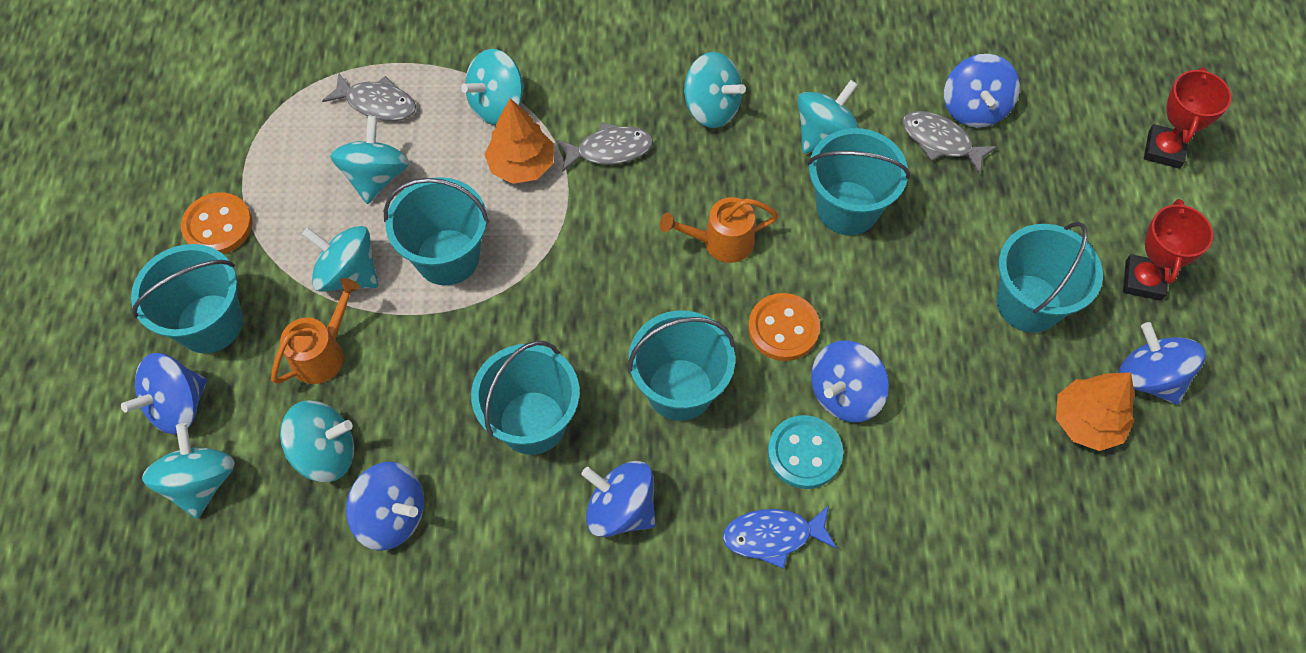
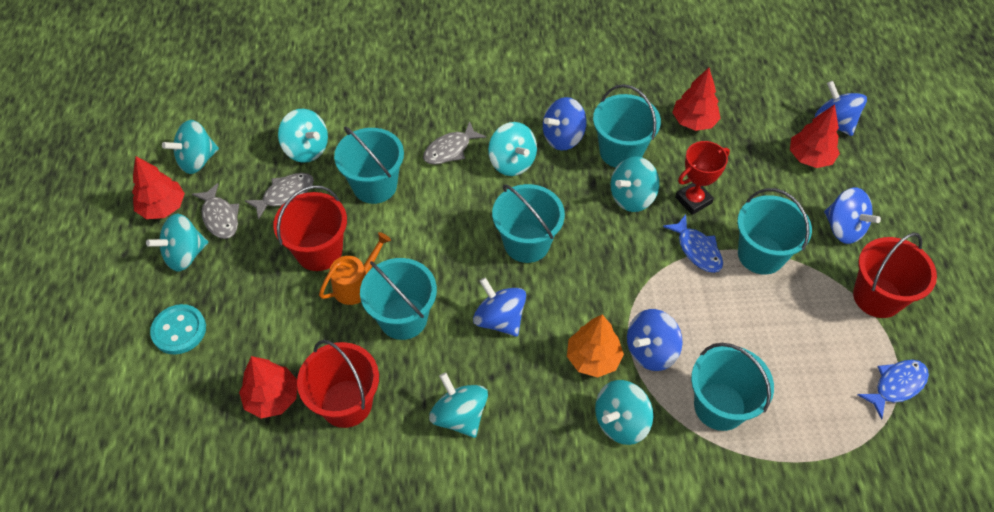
blue fish: [723,505,837,569] = 1 -> [663,214,723,273] [858,360,929,419] = 2
blue spinning top: [121,353,207,434] [346,462,424,551] [581,461,656,537] [811,340,889,422] [944,54,1020,128] [1119,322,1206,405] = 6 -> [473,277,526,337] [543,97,587,151] [627,309,683,371] [815,81,867,136] [824,187,881,244] = 5
orange button: [181,193,253,254] [748,293,820,361] = 2 -> none = 0
orange tree: [484,98,554,184] [1056,372,1135,451] = 2 -> [567,315,624,377] = 1
orange watering can: [271,278,360,384] [660,197,778,263] = 2 -> [319,232,391,305] = 1
red bucket: none = 0 -> [273,185,347,271] [297,340,379,428] [853,233,937,318] = 3
red tree: none = 0 -> [132,156,185,219] [239,356,297,418] [672,68,721,131] [790,104,840,168] = 4
red trophy: [1123,199,1213,301] [1144,67,1231,169] = 2 -> [675,141,730,215] = 1

